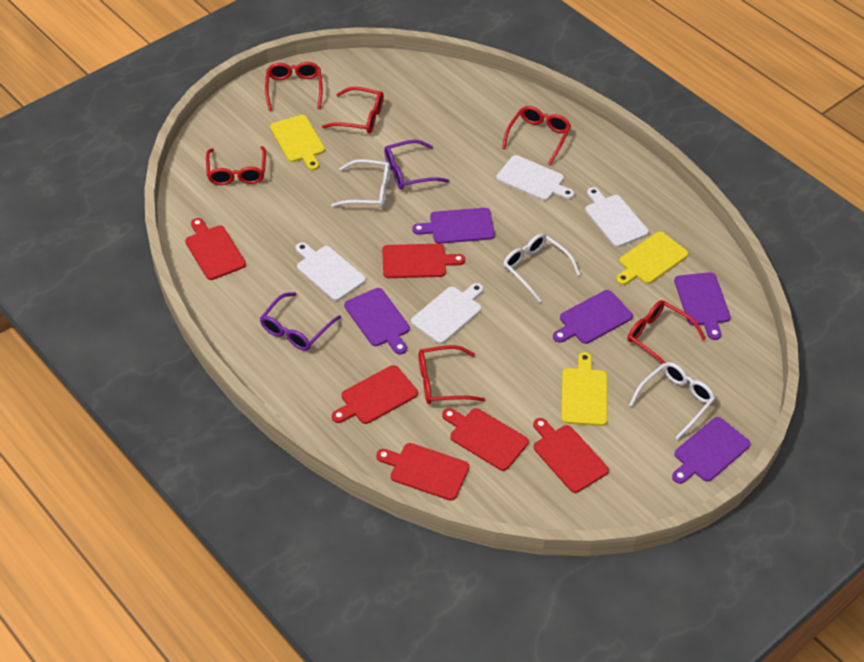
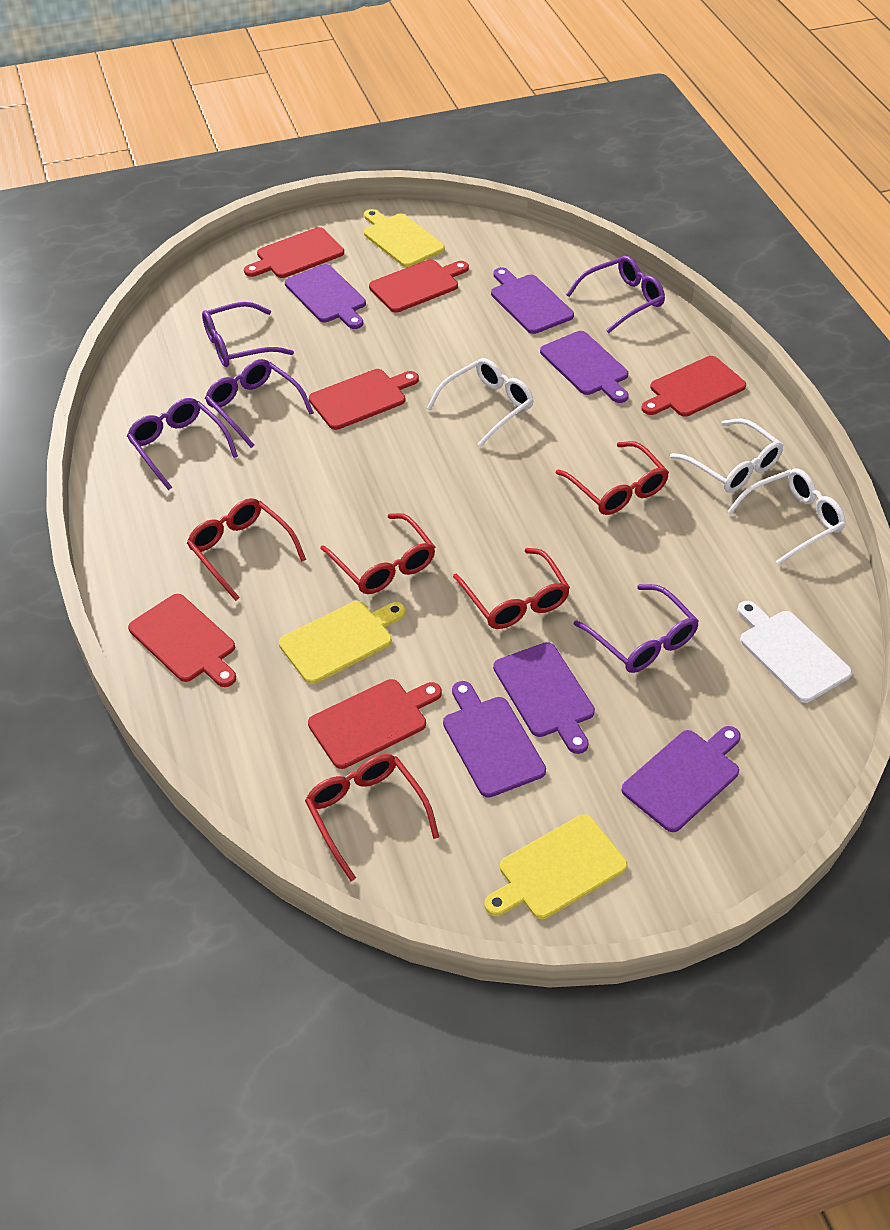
purple cutting board: [344,288,410,355] [412,208,495,244] [553,290,633,344] [672,417,751,484] [674,272,731,340] = 5 -> [285,264,366,329] [443,681,546,798] [491,267,574,334] [493,642,595,754] [540,331,629,403] [621,726,741,832] = 6
purple glasses: [260,292,341,351] [384,140,450,190] = 2 -> [127,398,238,490] [202,302,294,367] [205,359,314,448] [566,256,665,333] [574,584,699,673] = 5
red glasses: [206,146,266,185] [265,62,323,111] [322,87,384,134] [419,345,485,404] [502,106,571,165] [628,300,706,364] = 6 -> [187,498,306,601] [305,754,439,881] [320,513,435,594] [453,548,570,629] [556,441,669,515] = 5
white cutting board: [296,242,366,301] [411,283,483,344] [496,155,574,201] [585,187,649,247] = 4 -> [737,601,852,703] = 1

